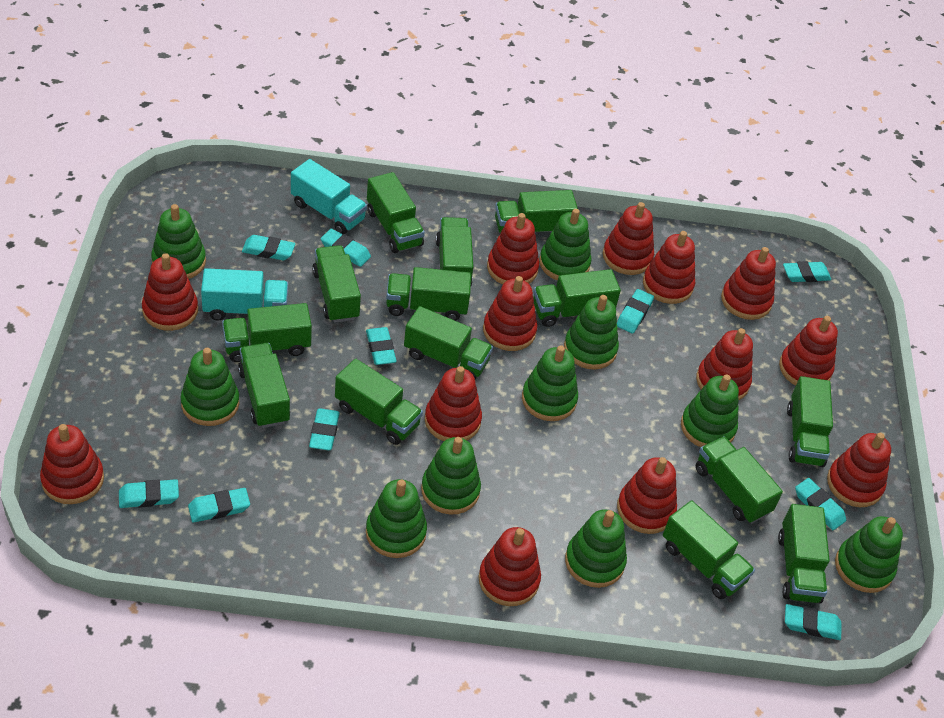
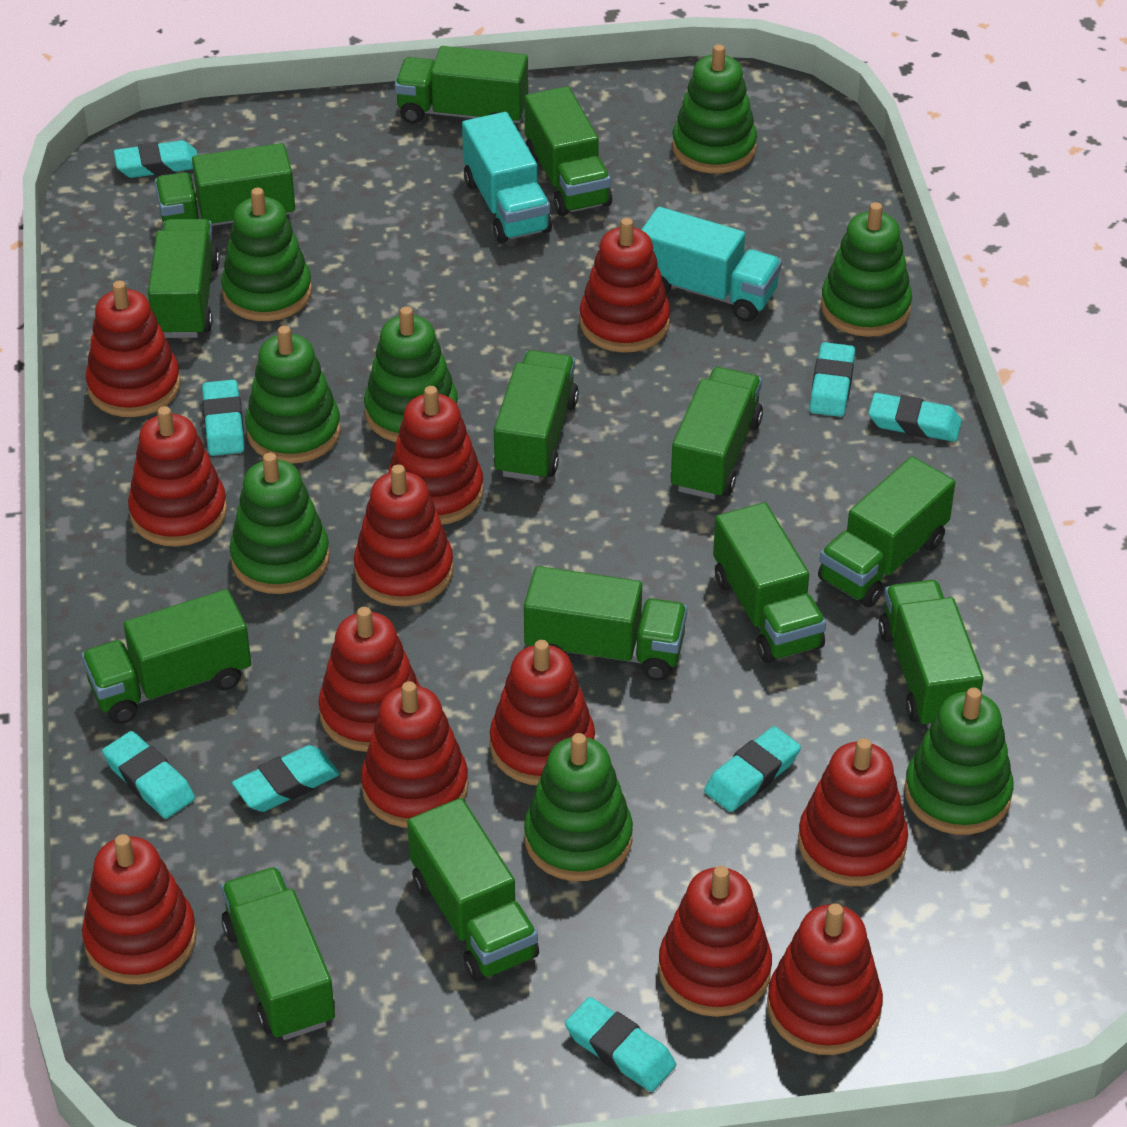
green stacking toy: [151,204,206,279] [181,348,239,426] [366,479,427,558] [421,437,481,515] [522,345,578,421] [539,209,591,280] [564,295,619,370] [565,509,627,588] [681,374,739,447] [835,516,903,593] = 10 -> [221,188,312,321] [229,453,330,594] [245,326,341,464] [364,306,458,442] [524,733,633,881] [672,44,757,174] [821,202,912,337] [904,688,1014,835] = 8
green truck: [222,303,312,362] [238,343,290,428] [312,245,361,323] [335,359,423,445] [367,172,425,253] [386,267,471,321] [404,306,493,380] [436,217,473,285] [495,190,578,233] [533,269,621,327] [663,500,755,599] [696,436,783,523] [778,504,830,603] [787,376,833,467] = 14 -> [81,589,251,724] [148,219,220,338] [155,143,295,226] [221,867,335,1040] [395,46,528,124] [407,798,539,982] [493,350,579,482] [524,86,612,216] [524,566,687,681] [671,367,763,500] [713,502,826,663] [818,456,955,607] [878,580,984,729] = 13
red stacking toy: [40,424,104,504] [142,253,198,331] [425,366,482,441] [478,527,541,606] [483,276,537,351] [487,213,539,285] [603,202,654,275] [617,457,677,534] [643,231,695,304] [696,328,753,400] [721,247,776,320] [779,316,838,385] [827,433,891,507] = 13 -> [82,834,197,984] [86,281,181,417] [128,406,227,547] [318,607,420,752] [354,465,454,606] [361,681,468,828] [388,386,484,525] [490,640,595,785] [580,218,670,353] [658,866,772,1017] [767,903,883,1055] [798,738,908,886] = 12
turquoise eraser: [119,479,179,508] [188,488,250,523] [242,235,295,260] [309,408,340,450] [321,229,371,267] [366,327,397,365] [617,289,654,333] [783,261,831,282] [785,604,842,640] [795,478,846,530] = 10 -> [102,731,195,819] [114,140,198,178] [202,380,245,456] [232,745,340,812] [565,997,676,1092] [704,726,801,812] [809,342,855,417] [868,393,962,442] = 8

